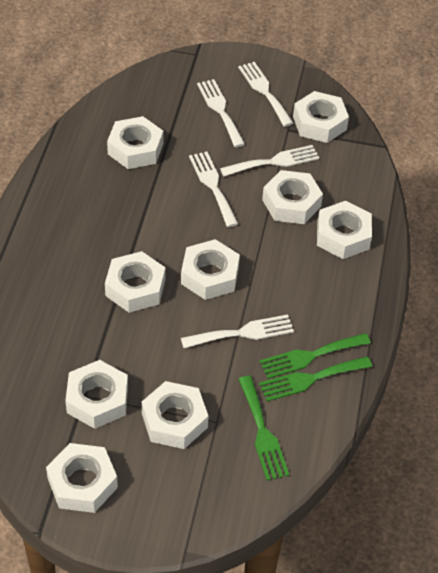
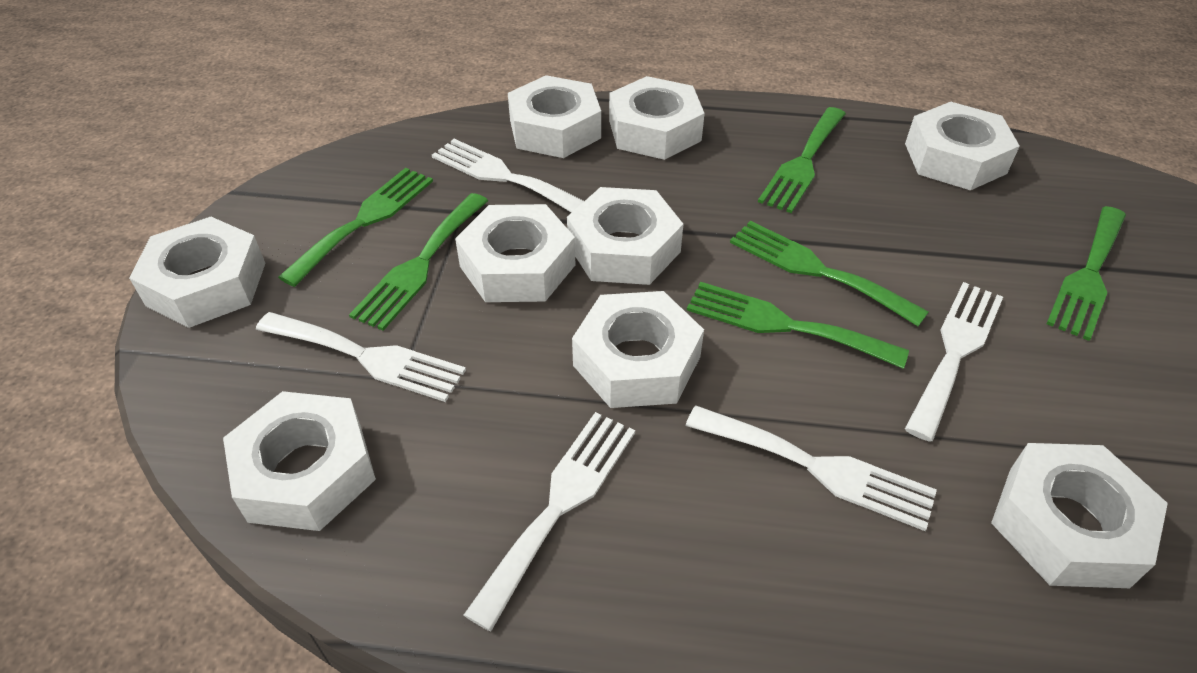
green fork: [238,376,289,481] [259,356,372,402] [260,333,371,379] = 3 -> [278,168,433,287] [349,193,488,331] [687,282,909,369] [730,221,929,326] [758,107,846,213] [1046,206,1126,341] = 6

